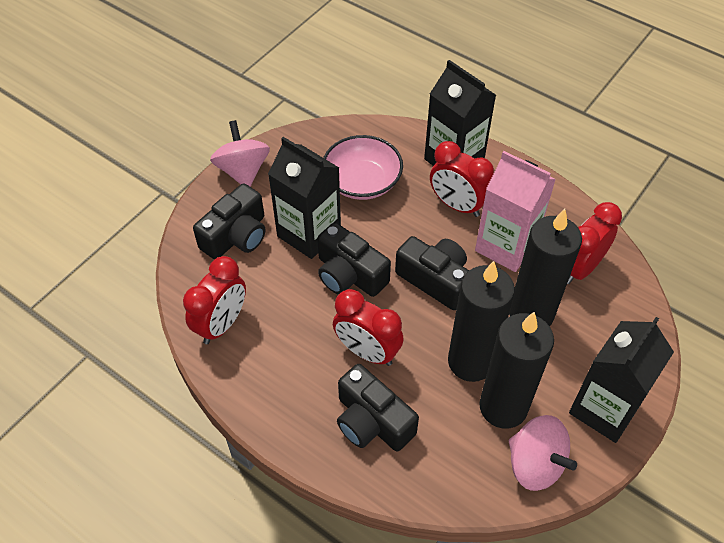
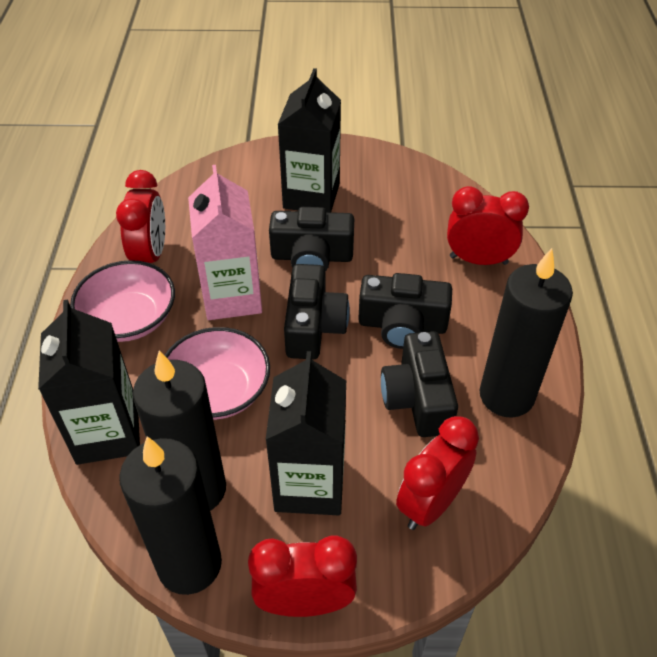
pink bowl: [323,135,403,200] = 1 -> [70,260,175,342] [165,327,270,420] = 2
pink spinning top: [210,120,270,187] [509,415,577,491] = 2 -> none = 0

